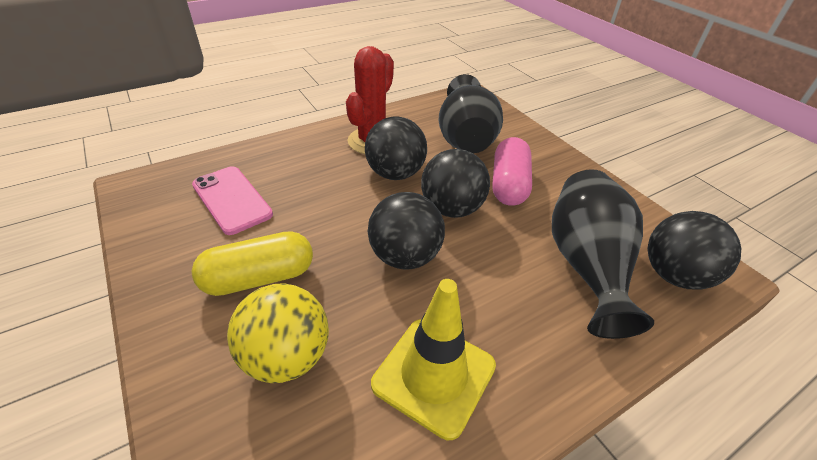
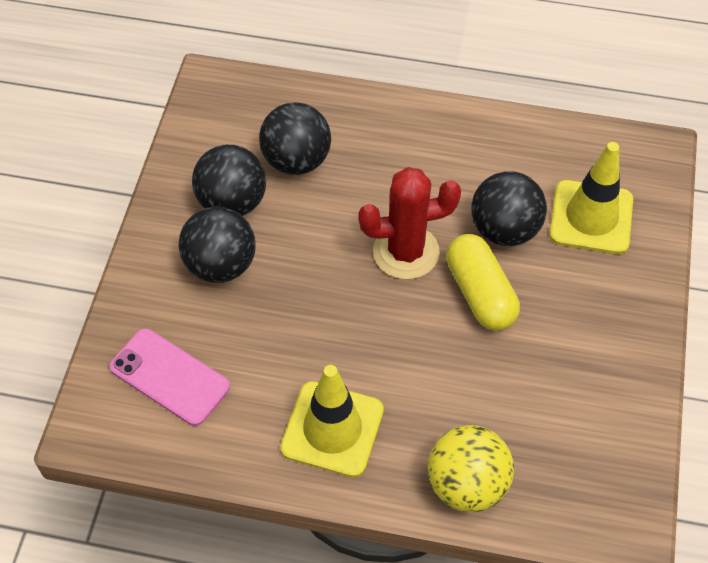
black vase: [439,74,503,153] [552,169,654,339] = 2 -> none = 0
pink capsule: [493,137,532,206] = 1 -> none = 0
yellow traffic cone: [371,279,496,440] = 1 -> [280,365,384,478] [550,142,633,254] = 2

